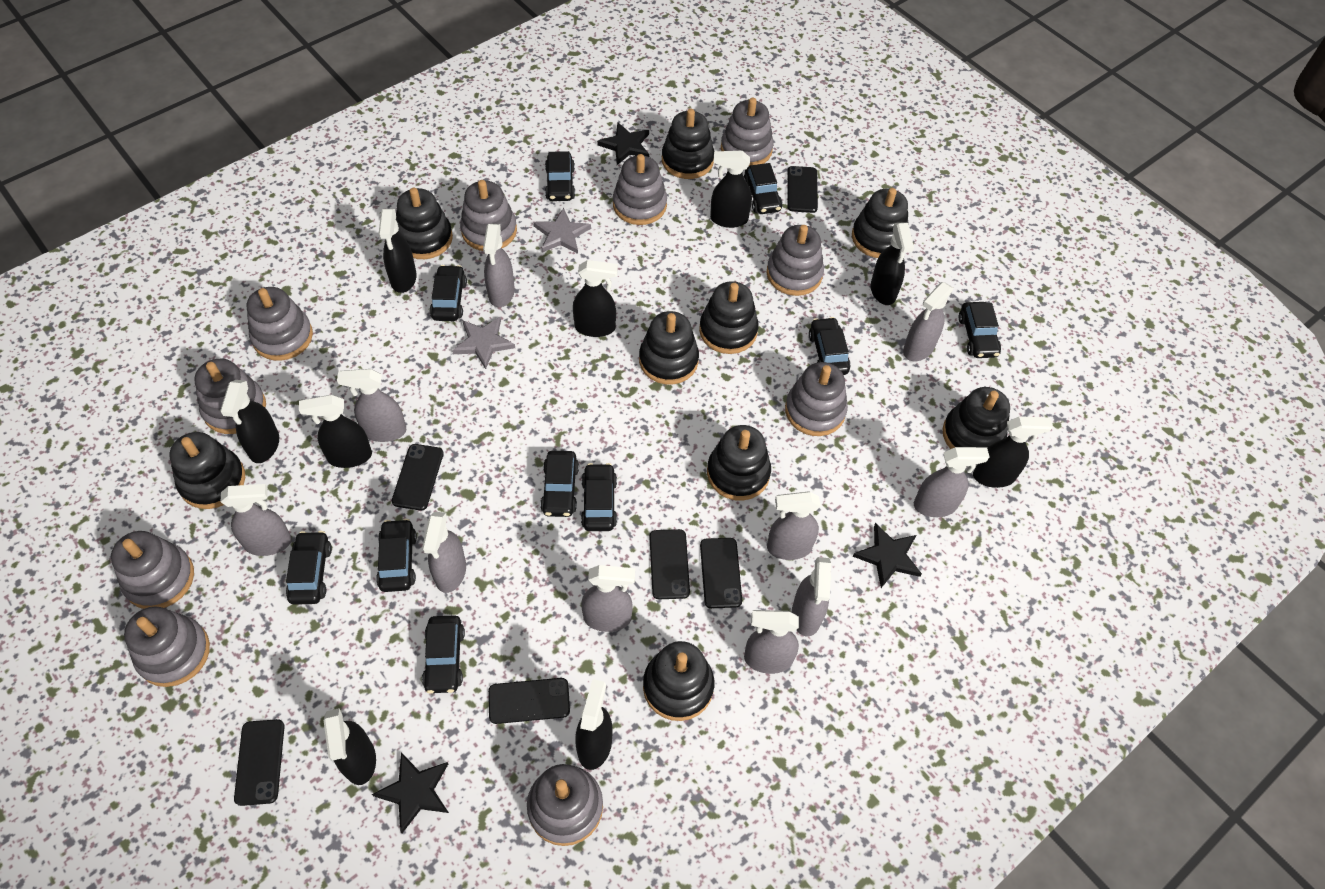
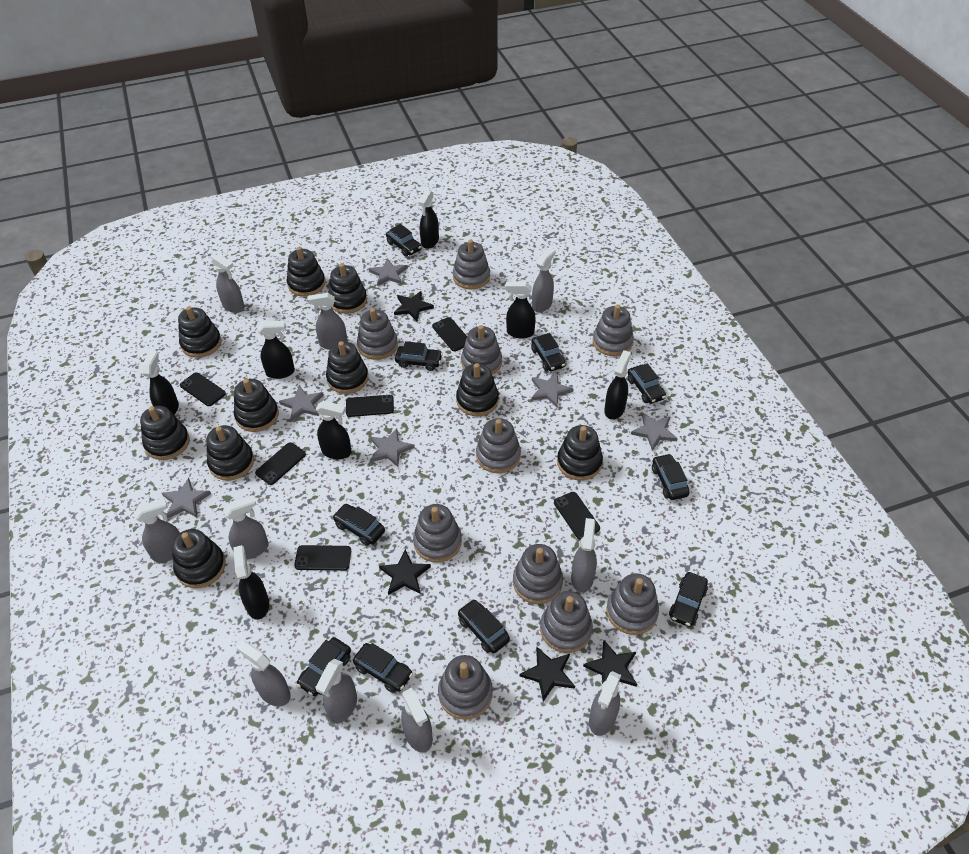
black spray bottle: [220,380,279,463] [299,395,372,468] [324,708,376,785] [379,209,417,293] [573,260,618,337] [575,679,612,770] [710,151,752,228] [871,222,914,305] [973,416,1053,488] = 9 -> [142,351,179,415] [233,545,269,620] [258,321,295,379] [316,401,352,459] [418,190,439,249] [505,282,536,338] [604,350,631,420] = 7
black stacking toy: [170,432,245,509] [396,188,453,259] [639,311,699,384] [643,641,714,721] [662,109,714,179] [699,281,759,354] [707,425,771,501] [852,188,908,258] [943,387,1010,449] = 9 -> [140,406,190,460] [172,529,226,588] [178,306,222,358] [207,425,254,481] [234,379,279,432] [287,247,326,297] [326,341,368,394] [329,263,367,314] [456,363,499,416] [557,425,603,480] = 10
black star: [372,752,449,833] [597,123,649,165] [853,523,922,588] = 3 -> [379,549,431,595] [394,291,434,321] [519,646,575,701] [583,640,637,687] = 4
grey star: [452,317,515,369] [533,208,591,254] = 2 -> [162,478,211,518] [279,386,324,422] [369,258,408,286] [370,429,415,467] [531,372,573,407] [631,413,678,451] = 6

